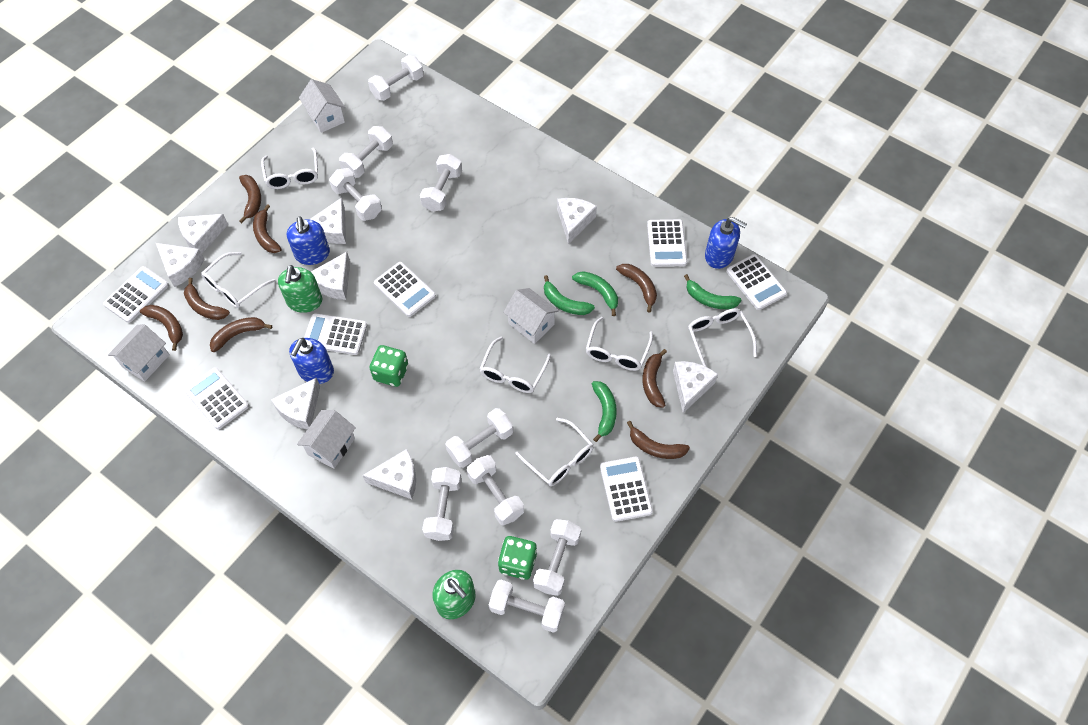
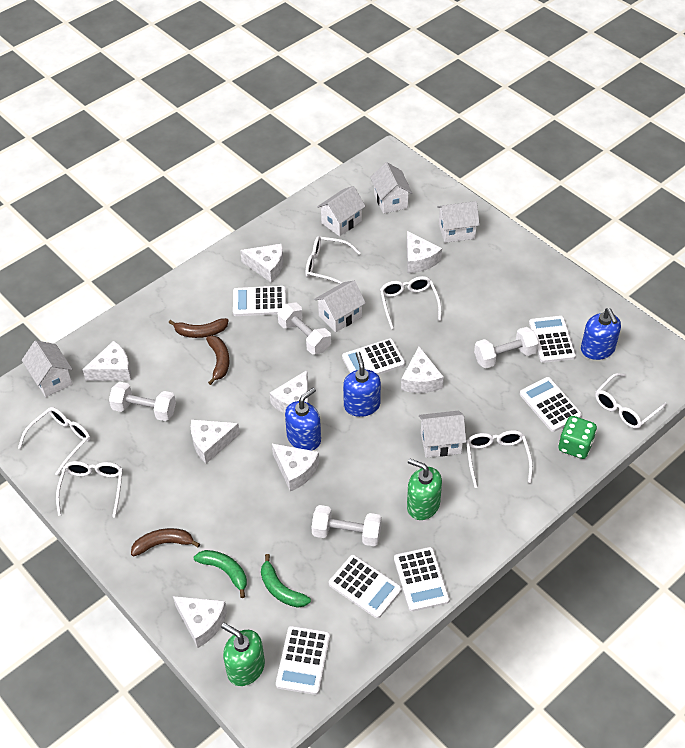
brown banana: [140,305,183,351] [184,278,230,320] [210,317,272,352] [239,175,261,223] [253,204,282,253] [616,264,657,313] [627,421,690,459] [642,349,667,408] = 8 -> [131,528,200,556] [168,318,228,338] [206,336,230,385] = 3
green banana: [544,275,595,315] [572,271,618,316] [592,381,617,442] [684,274,742,309] = 4 -> [193,550,247,598] [261,554,311,608] = 2
green dice: [370,345,408,387] [498,536,537,580] = 2 -> [558,416,597,459] = 1
white dumbbell: [329,168,382,221] [339,126,393,178] [368,55,423,101] [420,154,462,211] [422,467,462,541] [445,408,513,468] [467,455,524,526] [489,579,565,633] [533,519,581,596] = 9 -> [109,382,176,421] [278,302,331,355] [312,505,382,546] [474,327,539,368] = 4
white house: [108,324,169,382] [297,410,356,469] [299,79,345,133] [503,288,559,344] = 4 -> [22,341,72,397] [314,281,366,332] [317,186,366,236] [370,162,412,214] [419,411,466,458] [437,201,480,243] = 6

